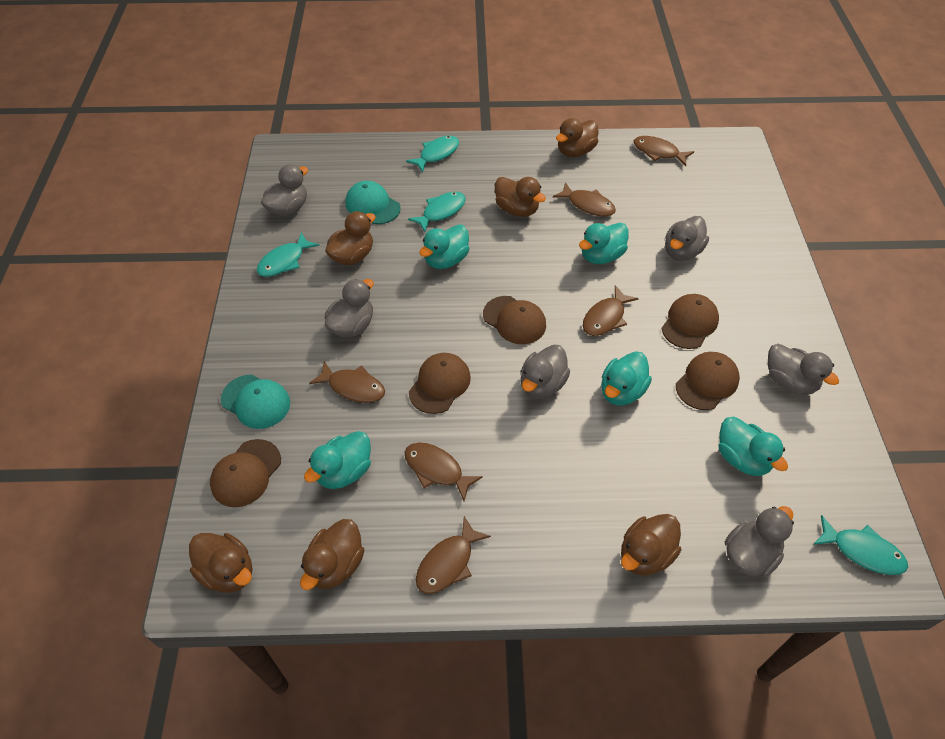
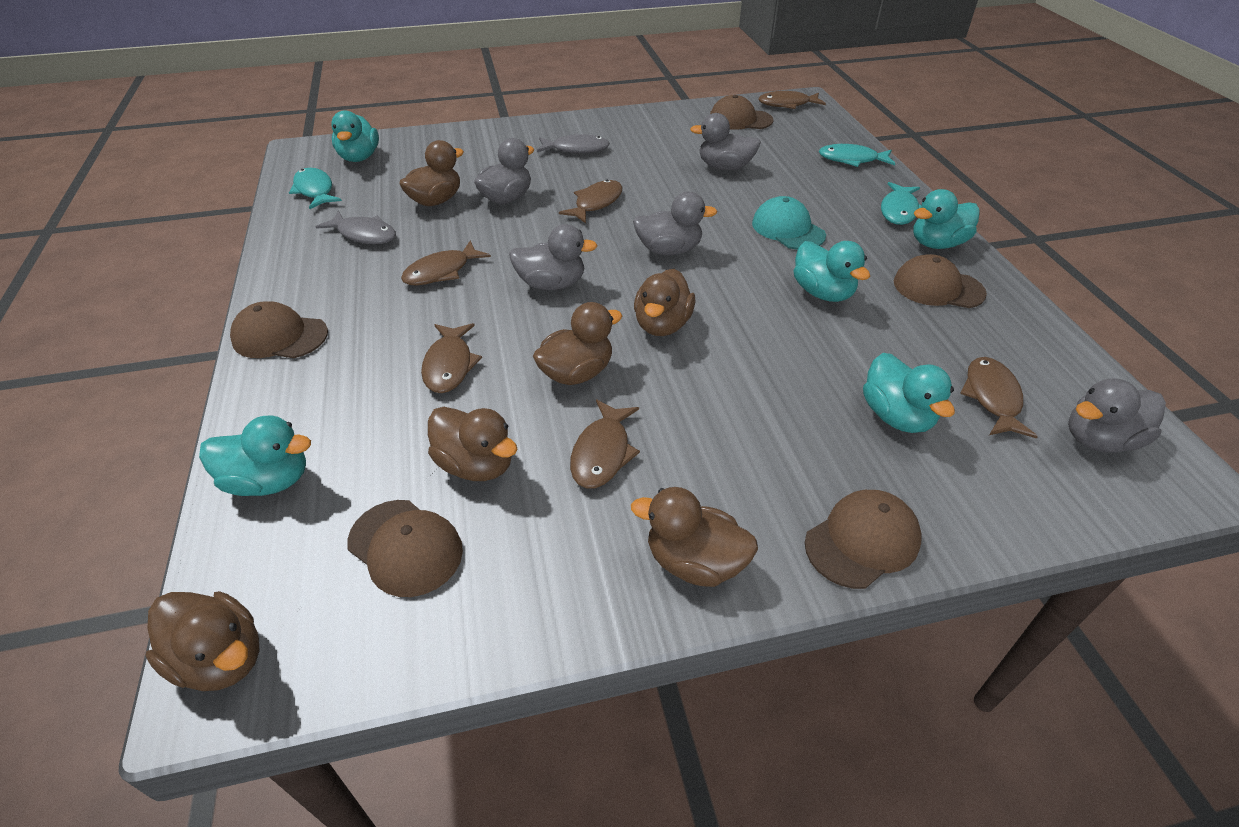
grey duck: [261,164,308,216] [325,279,374,338] [521,345,570,399] [665,216,709,261] [725,506,794,577] [768,344,839,395] = 6 -> [474,138,534,204] [509,224,598,290] [633,192,718,255] [690,113,761,171] [1068,378,1166,453] = 5
grey fish: none = 0 -> [316,211,396,244] [537,134,610,153] = 2
turquoise cap: [221,375,290,429] [345,181,401,224] = 2 -> [752,196,826,250] = 1
turquoise fish: [257,232,319,277] [406,136,459,172] [408,192,466,232] [813,515,908,575] = 4 -> [289,168,342,209] [819,144,895,167] [881,182,922,225] = 3

